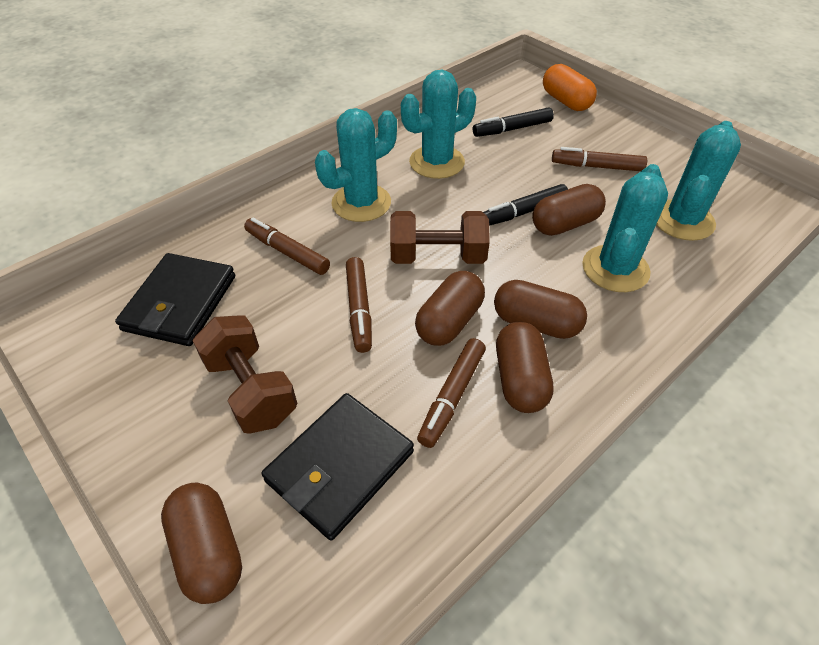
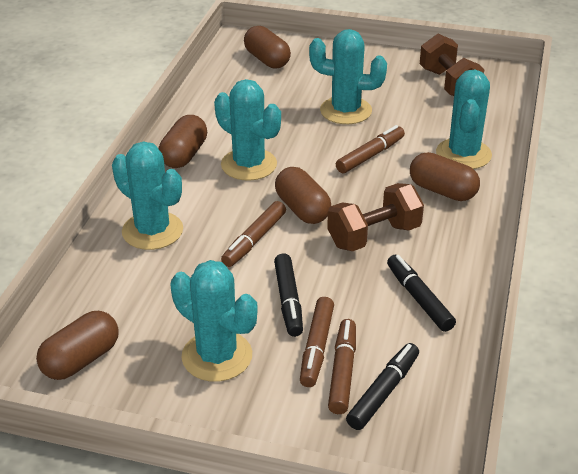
black marker: [473,107,554,137] [483,184,568,226] = 2 -> [274,253,303,337] [346,343,419,430] [387,255,456,332] = 3
black wallet: [115,253,235,346] [262,393,414,540] = 2 -> none = 0
orange capsule: [543,64,597,111] = 1 -> none = 0
turquoise cactus: [315,108,397,222] [401,70,476,179] [582,164,668,292] [656,121,741,241] = 4 -> [112,142,183,250] [170,260,257,382] [214,79,281,181] [309,29,387,124] [436,69,492,169] = 5

